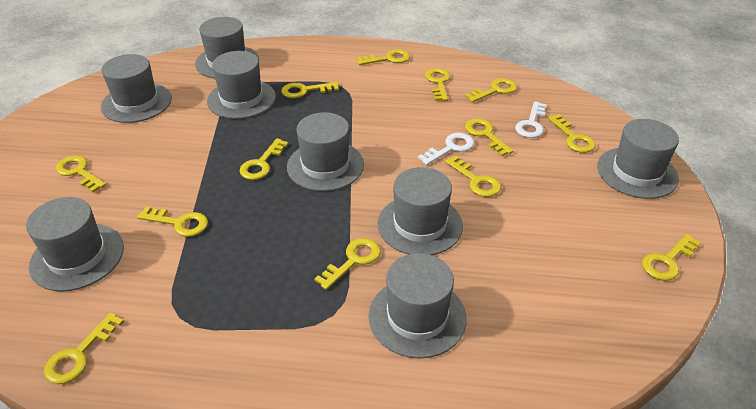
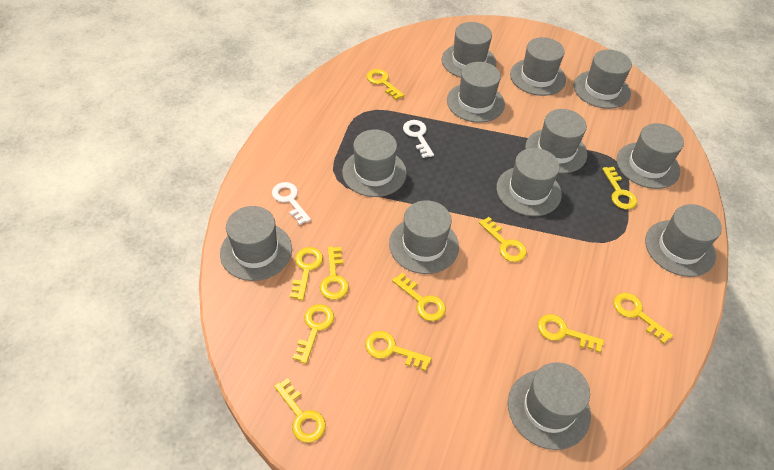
grey hat: [26,197,124,292] [101,54,172,123] [195,17,259,79] [207,51,276,119] [287,112,364,191] [369,253,467,359] [378,167,463,255] [597,119,679,199] = 8 -> [220,206,292,281] [342,130,407,197] [389,200,459,274] [442,22,496,78] [447,62,505,123] [496,148,562,216] [508,362,591,450] [510,37,566,96] [525,109,587,174] [574,49,632,109] [617,123,684,189] [645,204,722,277] = 12
yellow key: [44,312,124,384] [56,155,106,192] [137,207,208,237] [239,138,288,180] [281,82,339,98] [315,238,381,290] [357,49,410,65] [425,68,450,101] [445,156,501,197] [465,78,517,103] [465,118,513,157] [548,114,595,153] [642,234,701,281] = 13 -> [274,378,326,443] [290,247,323,300] [293,304,334,364] [320,247,349,300] [365,331,432,371] [367,69,404,100] [392,273,446,321] [479,217,527,262] [538,314,604,353] [602,167,637,209] [613,293,673,344] = 11

